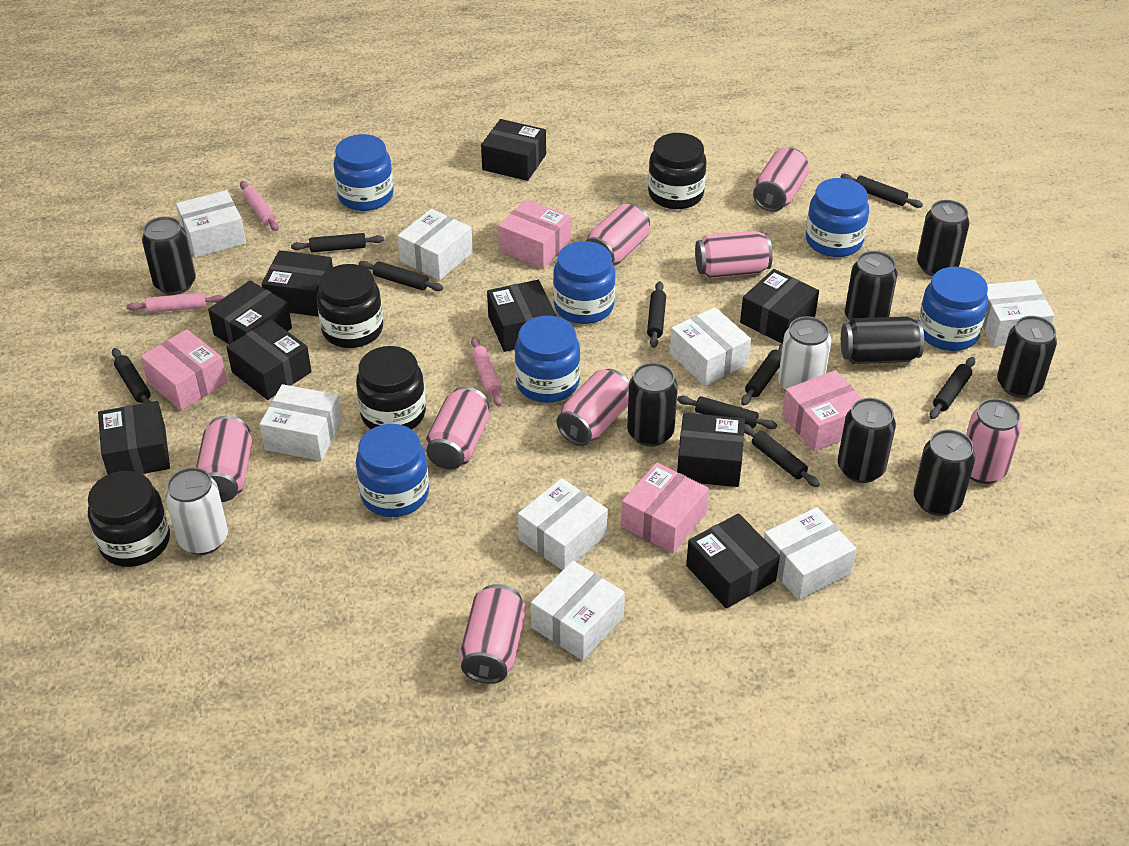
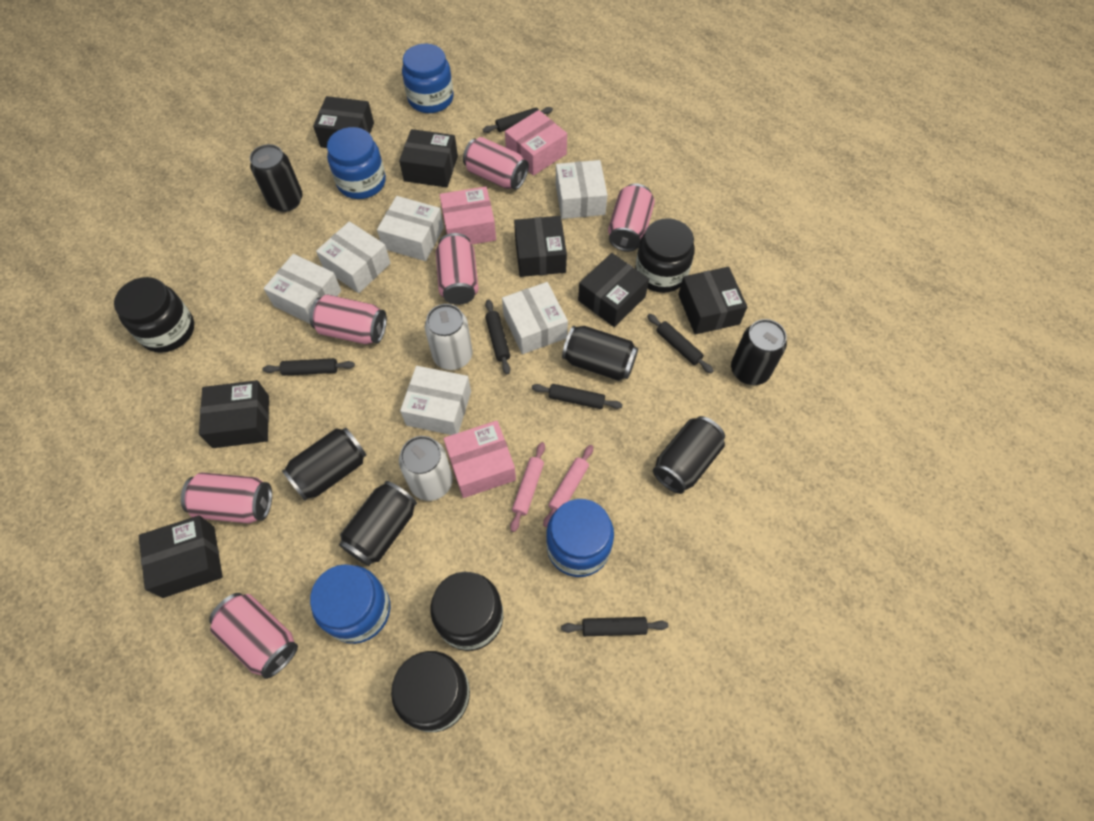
black box: [98,401,170,475] [208,281,292,344] [226,320,312,400] [262,250,333,317] [481,119,546,181] [487,280,556,352] [677,413,745,487] [686,513,780,608] [740,269,819,344] = 9 -> [139,515,223,598] [199,380,269,448] [313,96,374,148] [399,129,458,188] [514,216,567,277] [578,253,649,327] [678,267,747,335] = 7
black can: [142,216,196,295] [627,362,678,447] [838,398,896,483] [841,316,924,364] [845,251,897,321] [913,429,975,516] [917,200,970,276] [997,316,1057,398] = 8 -> [250,144,303,212] [282,428,366,501] [339,481,417,566] [562,326,638,381] [653,416,725,494] [731,319,787,385] = 6
black rolling pin: [112,348,151,403] [291,233,384,252] [359,261,443,291] [647,281,666,348] [677,396,777,429] [741,343,783,405] [744,424,820,487] [840,174,923,208] [930,357,975,419] = 9 -> [263,358,355,376] [483,107,553,133] [485,300,510,374] [532,384,623,409] [561,617,668,636] [647,314,714,373] = 6
blue jar: [333,134,394,211] [356,424,429,517] [515,316,580,403] [553,241,615,324] [806,178,869,257] [918,267,988,351] = 6 -> [310,564,391,644] [327,127,386,199] [402,44,453,113] [546,499,614,577] = 4
pink box: [140,329,227,410] [498,199,571,269] [621,462,709,553] [782,370,862,451] = 4 -> [440,186,496,244] [444,421,516,498] [505,110,567,176] = 3
pink can: [196,416,252,502] [424,386,489,470] [460,584,526,684] [557,369,629,446] [586,204,650,266] [695,231,773,278] [753,148,809,212] [966,398,1022,484] = 8 -> [181,472,272,523] [209,593,298,679] [310,295,387,345] [436,233,479,305] [463,137,529,190] [608,184,655,252] = 6
pink rolling pin: [127,293,225,313] [240,181,279,231] [471,337,502,407] = 3 -> [510,442,545,532] [543,445,593,527] = 2
white box: [176,190,246,258] [259,384,342,461] [397,209,473,280] [518,478,608,570] [531,561,625,660] [670,307,751,386] [764,507,856,600] [983,280,1055,346] = 8 -> [264,254,341,324] [316,221,391,293] [377,196,444,261] [400,366,471,435] [502,282,568,354] [556,160,607,219] = 6

